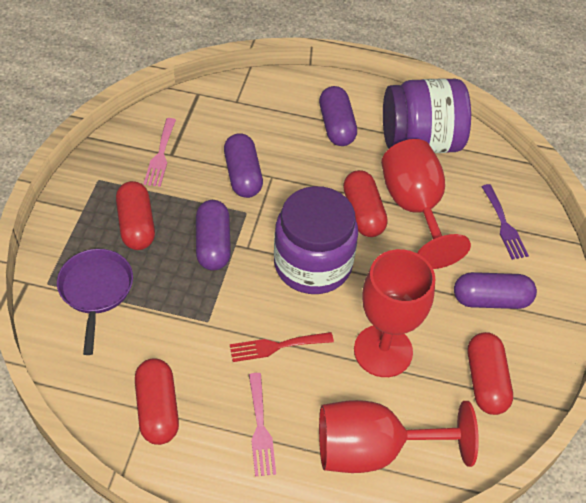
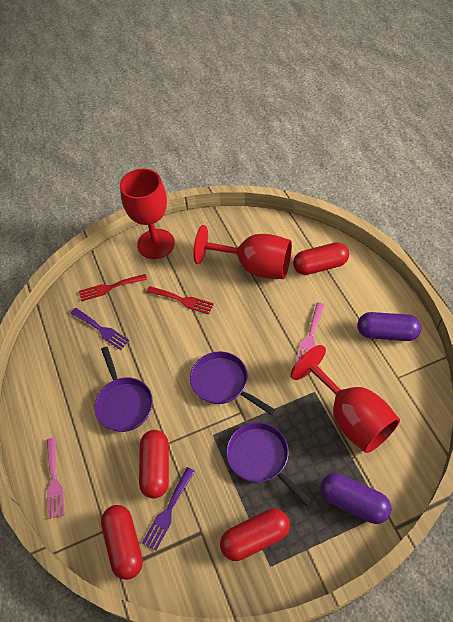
purple capsule: [196,200,231,271] [224,133,263,198] [319,86,357,146] [454,272,537,309] = 4 -> [320,473,391,524] [357,312,421,341] = 2
purple fork: [481,184,529,260] = 1 -> [71,308,129,350] [142,467,195,551] = 2
purple jar: [274,186,358,294] [383,78,471,153] = 2 -> none = 0
purple pan: [57,249,133,355] = 1 -> [95,347,153,432] [190,352,275,415] [226,422,312,506] = 3
red fork: [230,332,334,362] = 1 -> [79,274,147,301] [146,286,214,315] = 2

